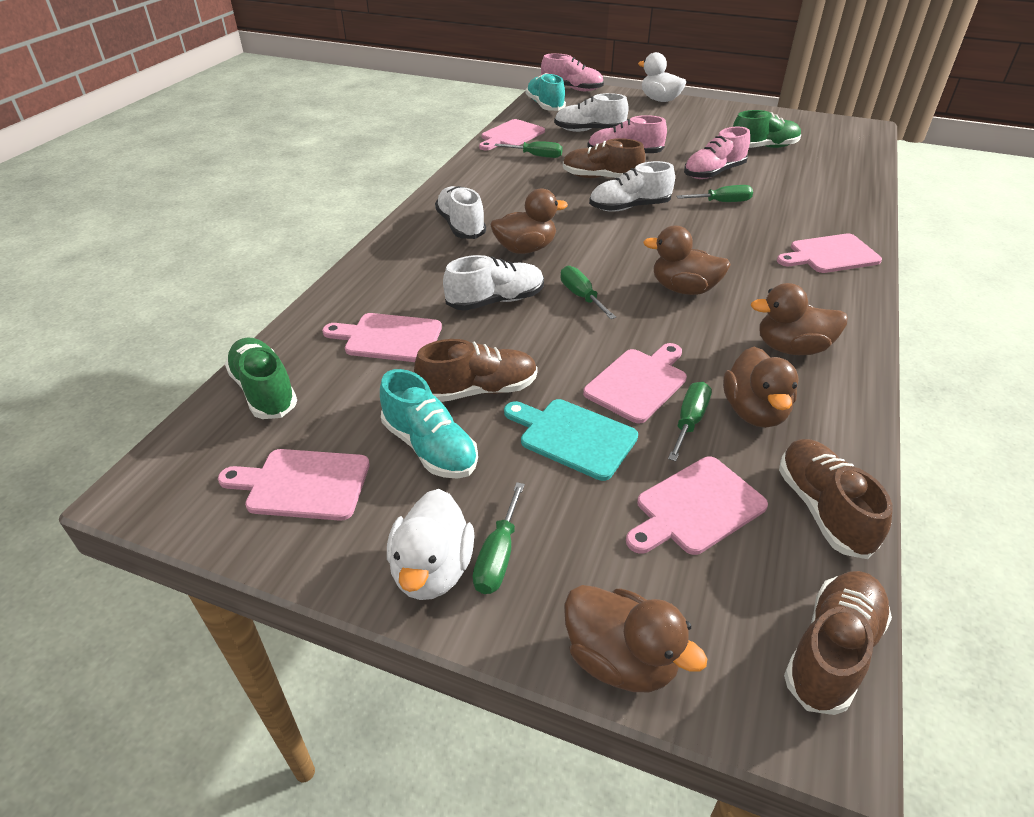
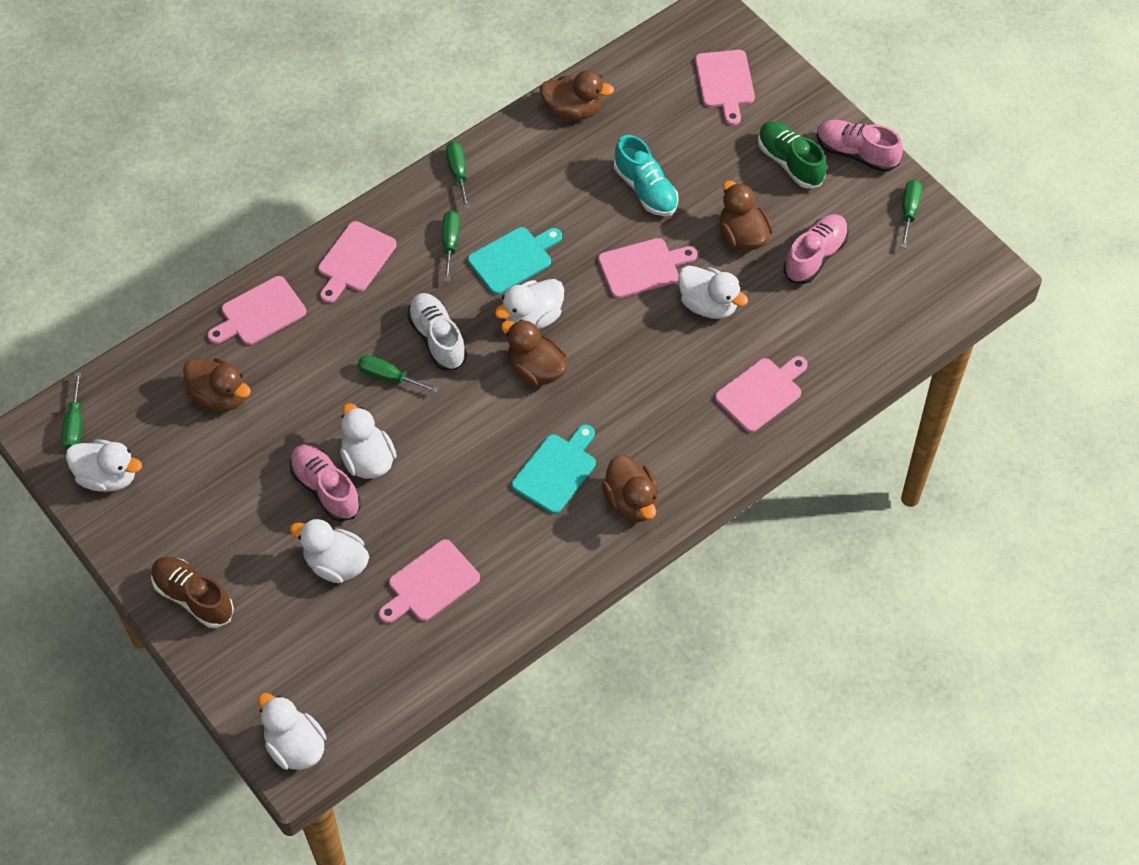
brown shoe: [414,339,538,402] [563,138,645,178] [779,439,892,559] [784,571,892,715] = 4 -> [151,557,234,628] = 1
green shoe: [225,337,297,419] [733,110,801,148] = 2 -> [758,122,827,189] = 1
turquoise cutting board: [504,399,638,481] = 1 -> [468,227,562,295] [511,425,596,514] = 2
turquoise shoe: [380,369,478,479] [526,73,566,111] = 2 -> [614,135,678,216] = 1
white duck: [387,489,474,600] [638,52,686,102] = 2 -> [66,439,142,492] [258,693,326,770] [290,519,369,583] [340,403,397,479] [495,279,564,329] [678,266,748,319] = 6
white shoe: [435,186,486,239] [443,255,544,311] [554,93,629,132] [589,161,675,212] = 4 -> [407,293,467,370] = 1

